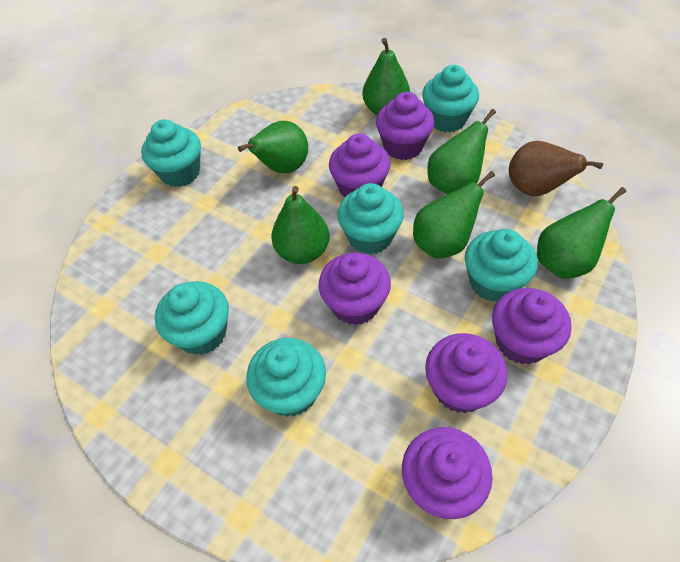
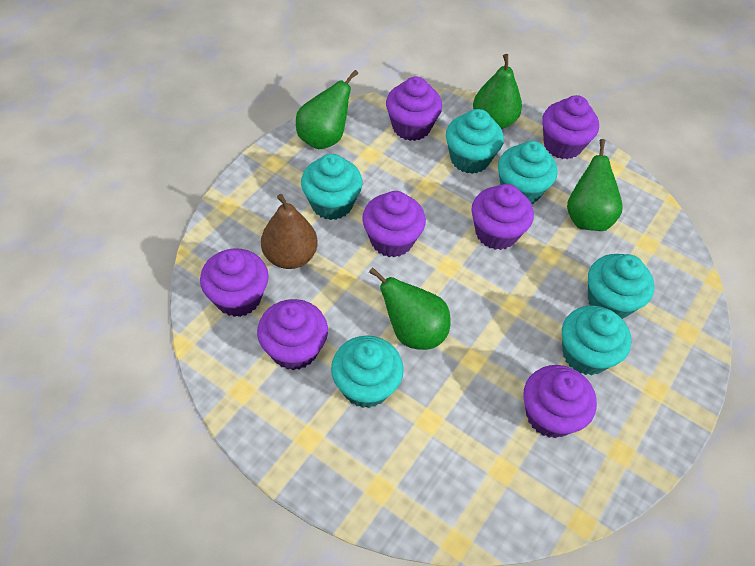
green pear: [238,121,308,173] [271,186,330,264] [362,38,410,115] [413,171,495,258] [427,109,496,194] [537,187,626,279] = 6 -> [296,70,358,149] [369,267,451,350] [473,54,522,129] [567,139,623,231] = 4
purple cupcake: [319,252,391,325] [329,134,390,198] [376,92,435,160] [402,427,493,519] [425,333,507,413] [492,288,572,364] = 6 -> [200,248,269,317] [257,299,328,370] [362,191,426,258] [386,76,442,141] [472,184,534,250] [523,365,597,438] [542,95,599,159] = 7

